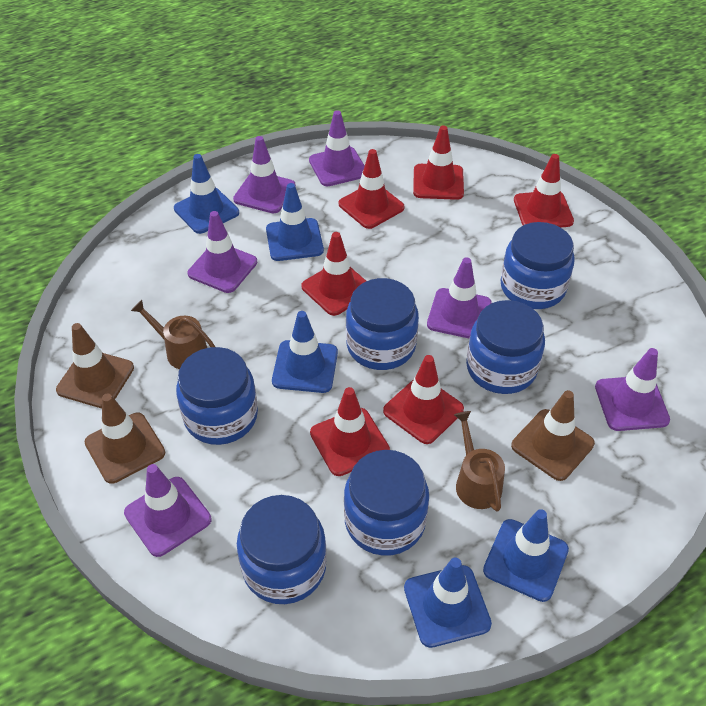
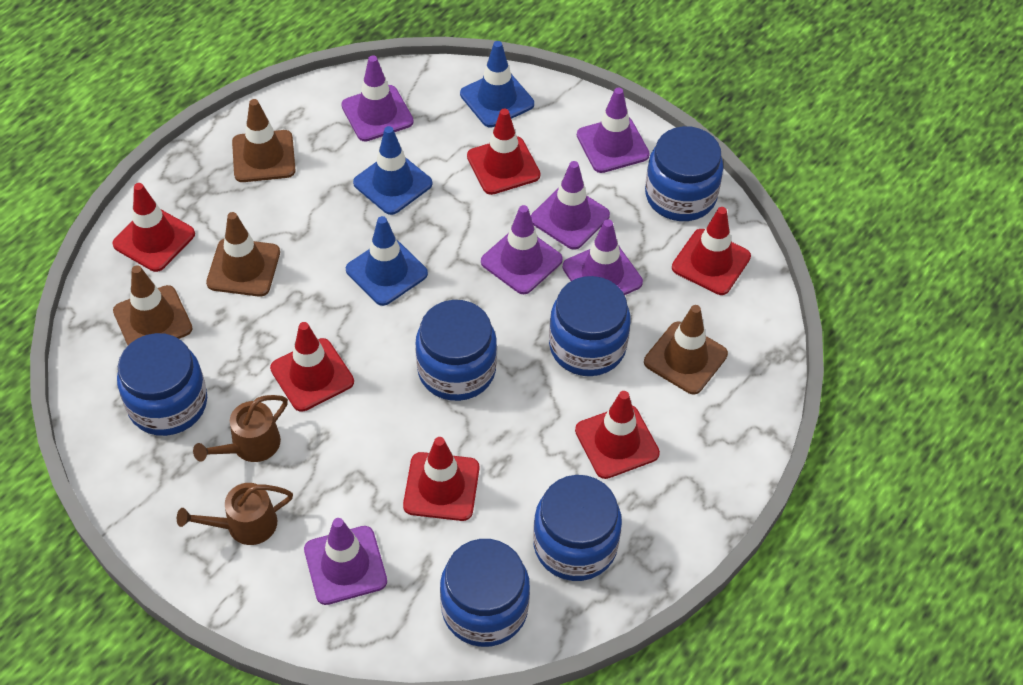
blue traffic cone: [174,154,239,234] [266,183,324,261] [272,311,338,393] [404,557,492,648] [483,509,569,602] = 5 -> [346,216,428,306] [353,126,432,215] [460,41,534,127] = 3
brown traffic cone: [56,323,134,408] [85,393,165,484] [511,390,595,481] = 3 -> [113,265,193,345] [206,212,280,297] [232,99,296,182] [644,305,728,394] = 4

